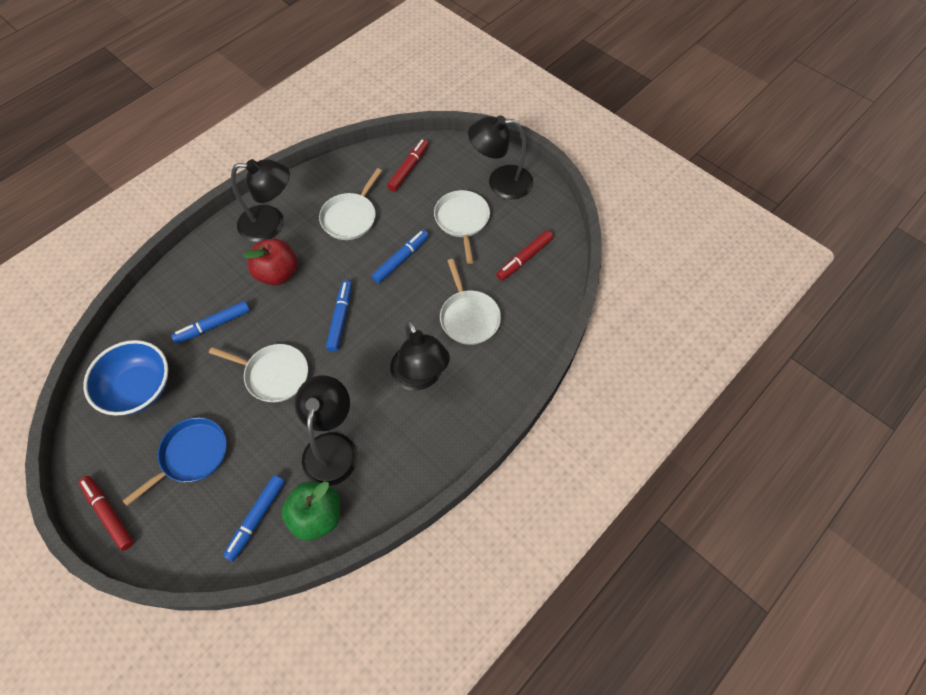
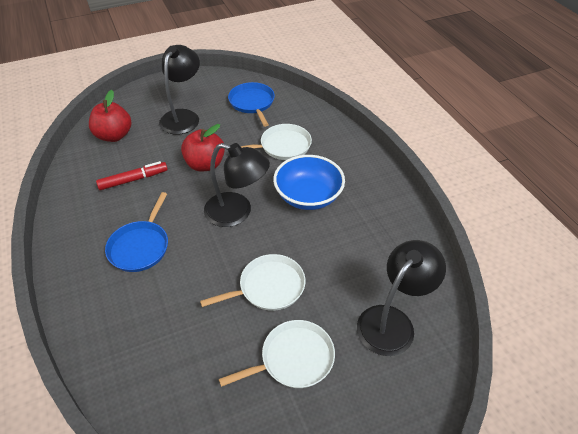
black lamp: [231,159,290,242] [295,375,357,486] [390,320,450,390] [468,116,533,199] = 4 -> [159,45,200,135] [204,143,270,227] [357,240,446,356] = 3
blue marker: [171,301,250,344] [223,475,285,561] [326,280,352,352] [372,230,429,283] = 4 -> none = 0
blue pan: [123,417,227,506] = 1 -> [105,192,168,272] [228,82,275,127] = 2
green apple: [281,481,340,541] = 1 -> none = 0
red apple: [243,239,297,286] = 1 -> [89,90,131,142] [181,124,225,171] = 2
red marker: [79,476,134,551] [387,139,429,192] [496,230,553,281] = 3 -> [96,161,168,190] = 1
white pan: [209,344,308,402] [319,168,382,240] [434,190,490,264] [440,259,501,345] = 4 -> [200,254,306,311] [219,320,335,388] [240,124,312,160] = 3

